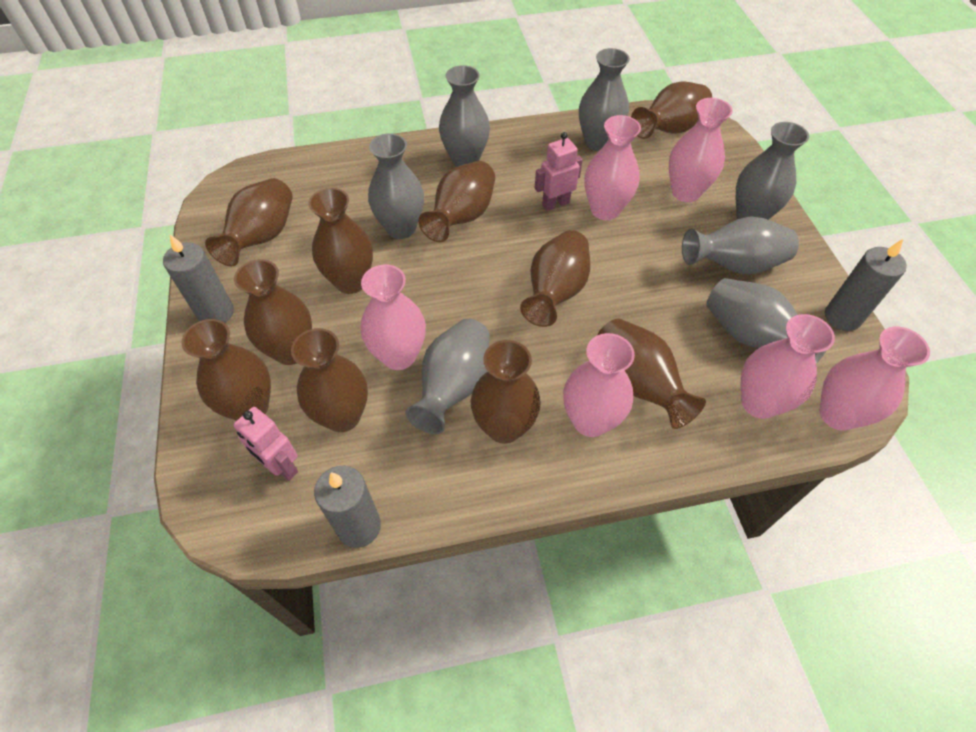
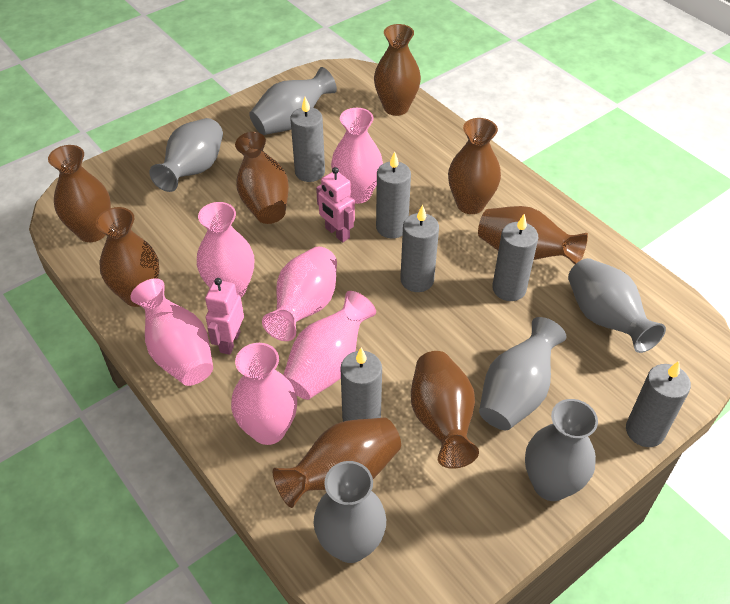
brown vase: [181,319,271,421] [205,178,293,266] [234,259,312,365] [291,328,368,432] [308,188,373,294] [418,161,495,242] [471,340,541,444] [520,230,590,327] [597,319,706,429] [631,82,712,139] = 10 -> [48,145,111,242] [96,207,159,307] [235,132,289,224] [273,418,401,508] [374,24,421,116] [411,351,479,469] [448,118,501,214] [478,206,588,264] = 8
grey candle: [163,234,234,323] [314,466,381,548] [825,239,907,331] = 3 -> [290,97,325,182] [340,348,382,422] [376,152,411,239] [400,205,439,292] [492,214,538,301] [626,361,691,447] = 6
grey vase: [368,133,424,239] [405,319,490,434] [439,65,490,167] [579,48,630,151] [682,216,799,275] [706,278,827,364] [736,122,809,220] = 7 -> [149,118,223,192] [249,67,337,135] [314,461,386,563] [479,317,567,430] [525,399,598,501] [568,258,666,353] = 6

